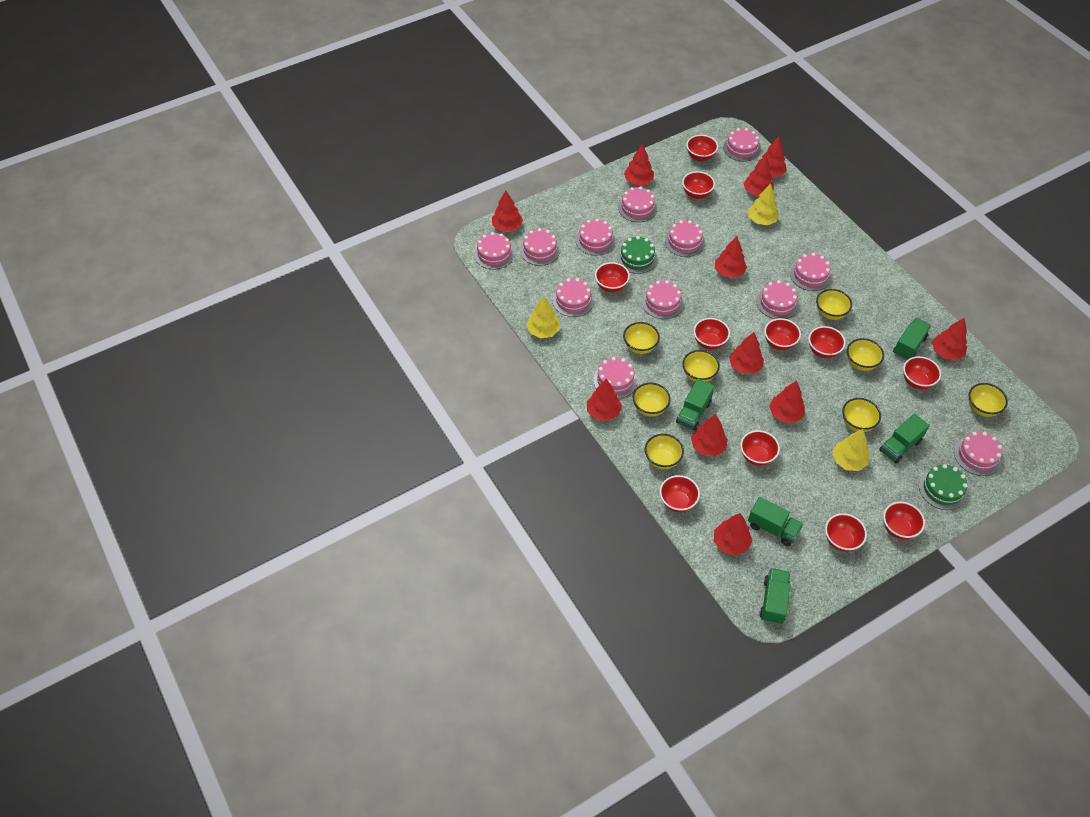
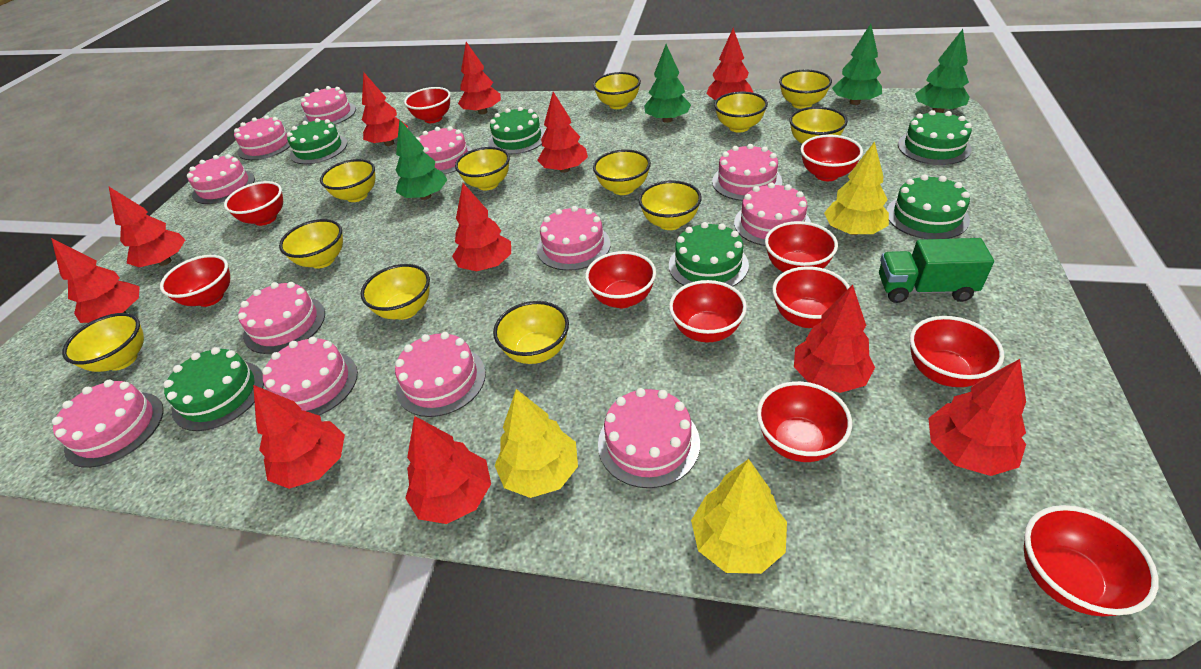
green cake: [617,236,658,274] [919,464,968,510] = 2 -> [163,347,264,431] [287,118,347,164] [489,107,545,154] [669,222,749,287] [887,174,970,239] [898,110,972,165] = 6
green tree: none = 0 -> [396,119,447,200] [644,44,691,123] [832,24,882,105] [915,29,970,113] = 4
green truck: [676,379,714,431] [748,497,804,546] [760,568,790,624] [879,414,930,464] [893,318,931,361] = 5 -> [879,238,994,303] = 1
yellow bowl: [623,322,660,354] [633,383,671,417] [645,434,684,469] [682,350,720,382] [816,289,852,320] [842,398,881,432] [847,338,884,371] [969,383,1008,417] = 8 -> [62,313,144,372] [279,219,343,269] [320,159,375,202] [361,264,430,320] [455,147,510,191] [493,301,569,364] [593,72,641,109] [593,149,651,195] [638,180,702,230] [714,92,768,133] [779,70,832,109] [789,107,848,144] = 12

